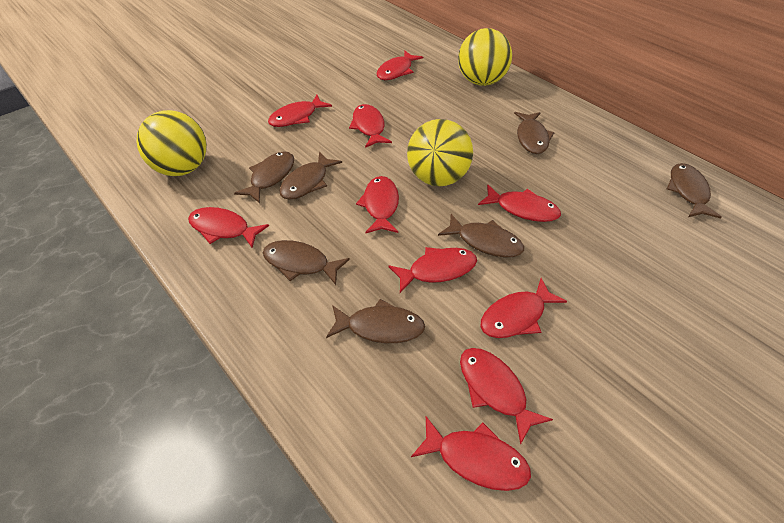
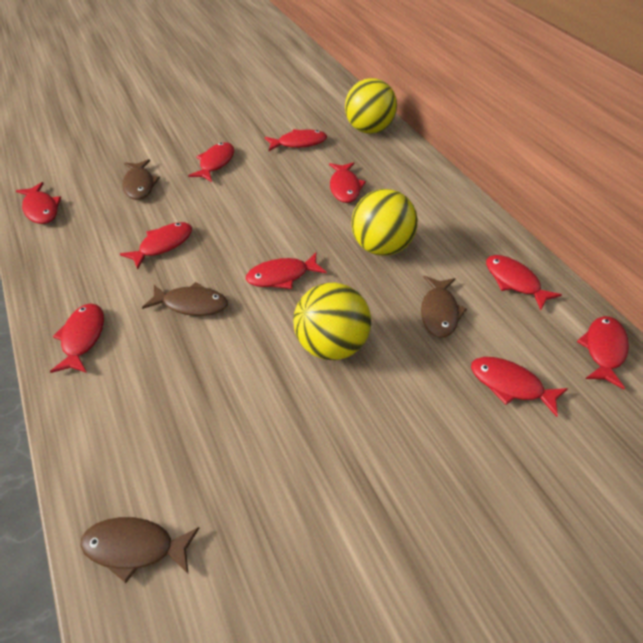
brown fish: [234,151,294,203] [263,240,350,285] [279,152,342,200] [326,299,425,343] [438,214,524,257] [514,112,554,154] [667,163,722,218] = 7 -> [81,517,199,583] [122,159,160,200] [142,282,228,316] [421,276,467,338] = 4

